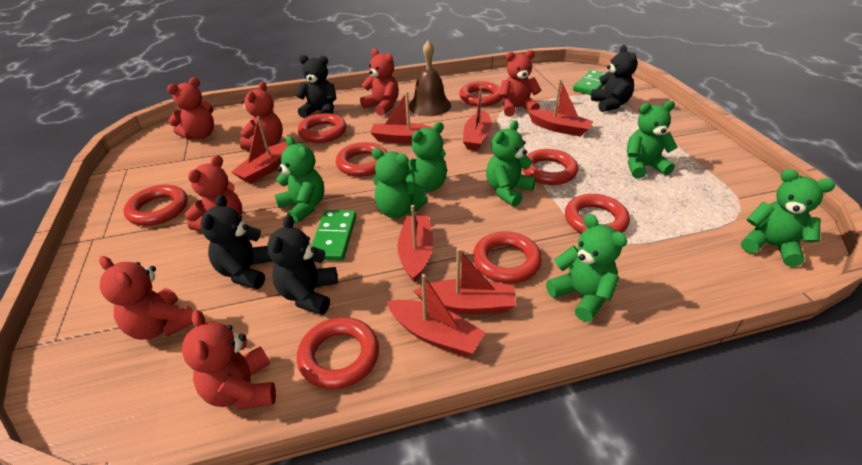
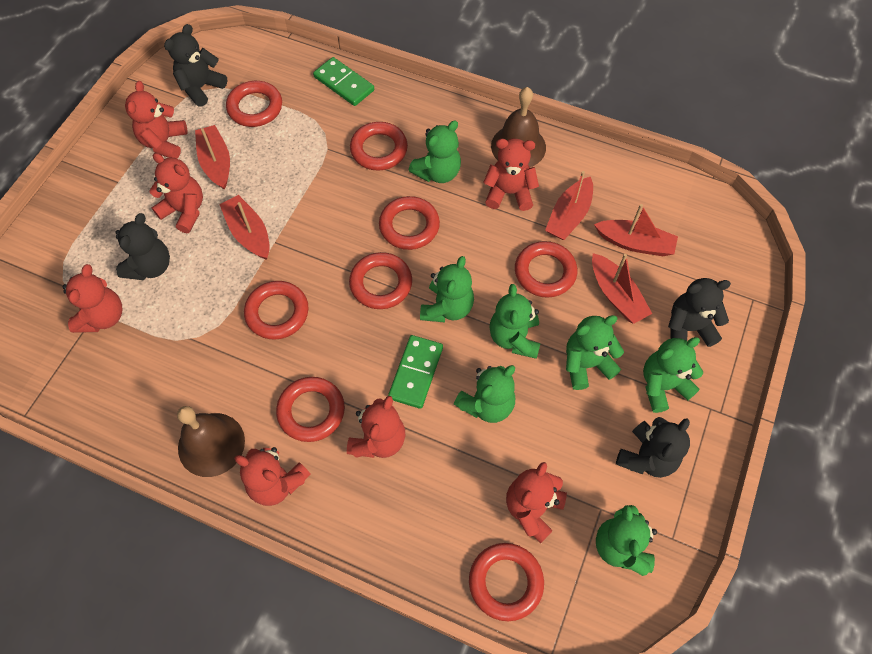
brown bell: [409,40,451,116] = 1 -> [177,406,245,477] [491,87,546,167] = 2
red boat: [231,116,288,184] [370,91,433,144] [387,274,486,356] [398,205,433,283] [414,248,516,314] [463,86,492,150] [527,79,594,137] = 7 -> [195,125,230,190] [219,195,270,260] [545,171,593,240] [592,253,652,324] [594,204,678,256] = 5

